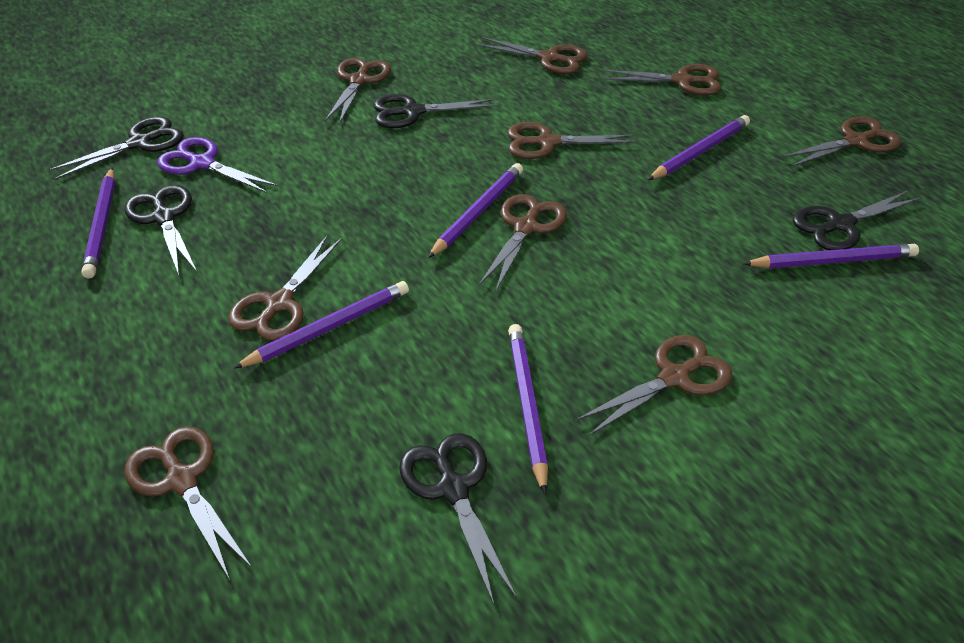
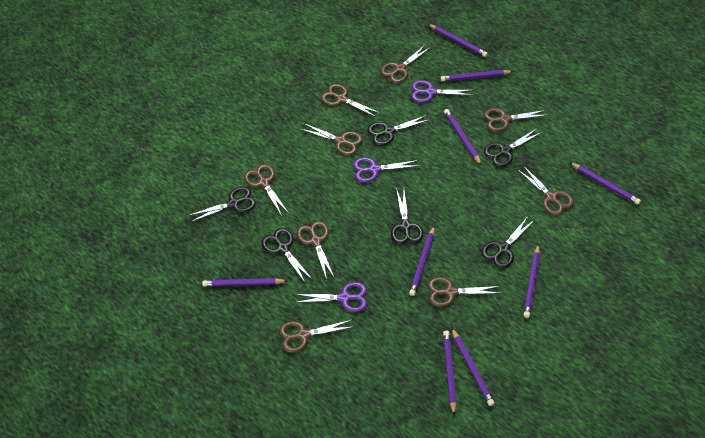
black scissors: [48,117,184,180] [124,185,197,275] [373,94,498,128] [399,433,517,604] [793,190,922,250] = 5 -> [188,187,256,222] [261,228,313,282] [367,115,431,146] [391,188,423,244] [481,218,534,269] [484,128,542,167] = 6
purple pencil: [81,168,115,278] [233,281,409,369] [428,163,523,258] [508,324,548,495] [648,115,750,180] [743,244,919,268] = 6 -> [202,278,287,287] [409,225,435,296] [428,24,488,57] [441,70,514,81] [443,331,456,416] [444,109,482,166] [451,327,495,406] [524,244,540,318] [570,162,641,205] = 9
purple scissors: [157,137,278,193] = 1 -> [295,282,367,312] [353,157,418,183] [411,80,473,103] = 3

